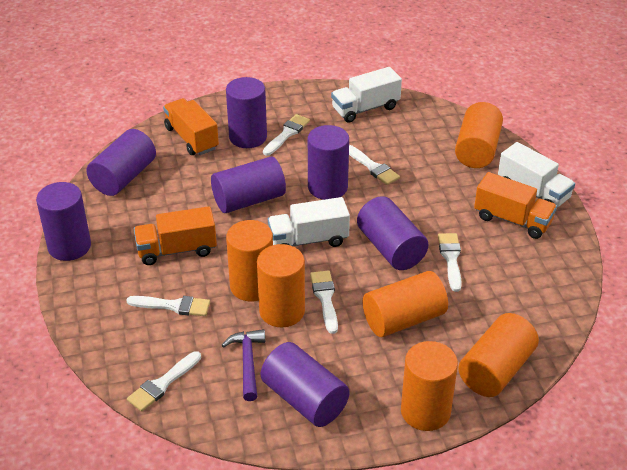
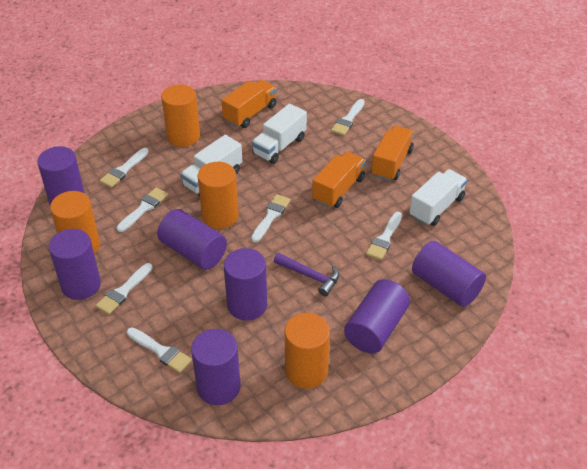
orange cylinder: [226,220,273,302] [257,244,305,327] [363,271,448,337] [401,341,458,431] [455,102,503,168] [458,313,539,397] = 6 -> [50,191,100,254] [161,84,200,147] [198,162,239,229] [285,313,330,389] = 4
white brush: [126,296,210,316] [127,351,201,412] [263,114,310,156] [310,270,338,334] [349,145,400,185] [438,233,462,292] = 6 -> [96,263,152,315] [100,148,149,188] [117,188,168,232] [127,328,192,373] [251,194,291,242] [331,99,365,136] [366,212,402,260] = 7

